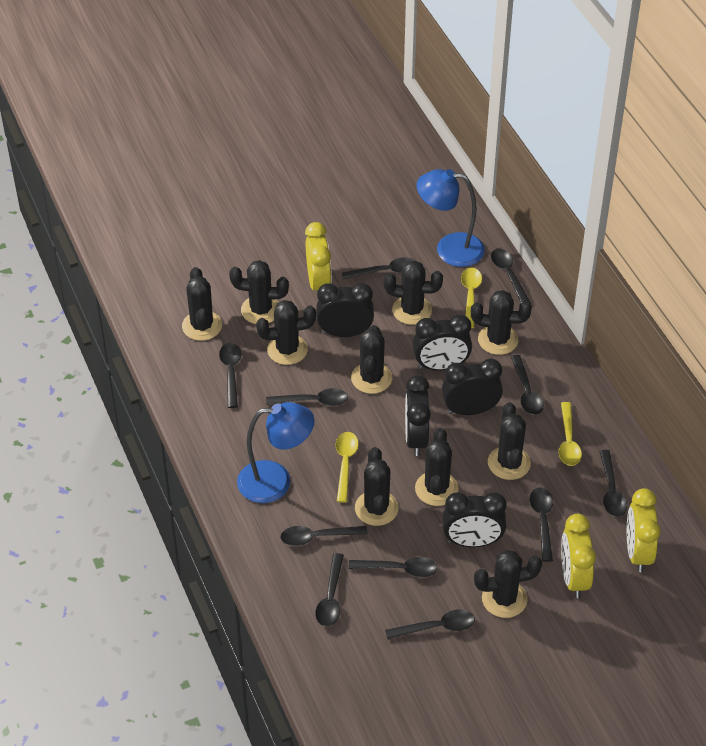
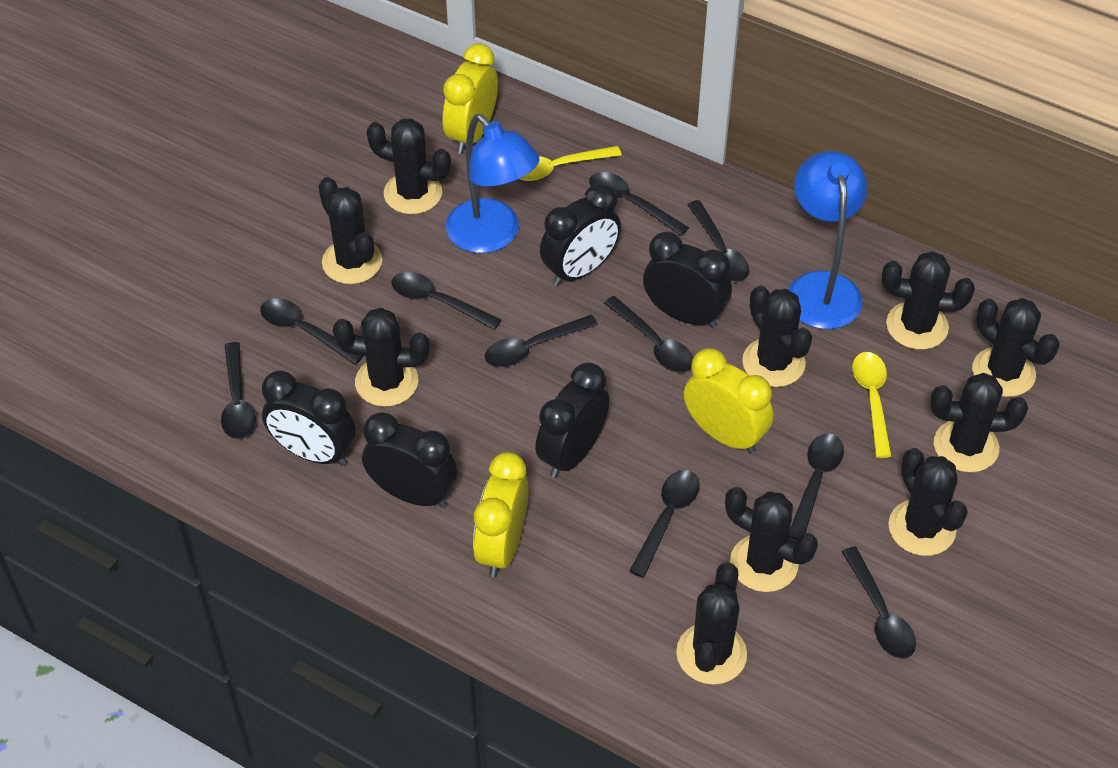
black spoon: [219,343,241,408] [266,388,348,406] [280,526,368,546] [315,553,344,627] [342,257,416,280] [349,557,437,577] [385,609,475,639] [491,249,531,304] [511,355,544,415] [530,487,553,562] [600,450,627,517] = 11 -> [221,342,256,439] [260,298,363,365] [391,272,501,330] [485,315,598,367] [589,172,689,236] [604,296,693,373] [629,470,700,578] [687,200,749,282] [788,433,844,540] [842,547,916,659] = 10
yellow spoon: [336,432,359,503] [461,267,482,328] [559,402,582,466] = 3 -> [519,146,622,181] [852,352,892,458] = 2

